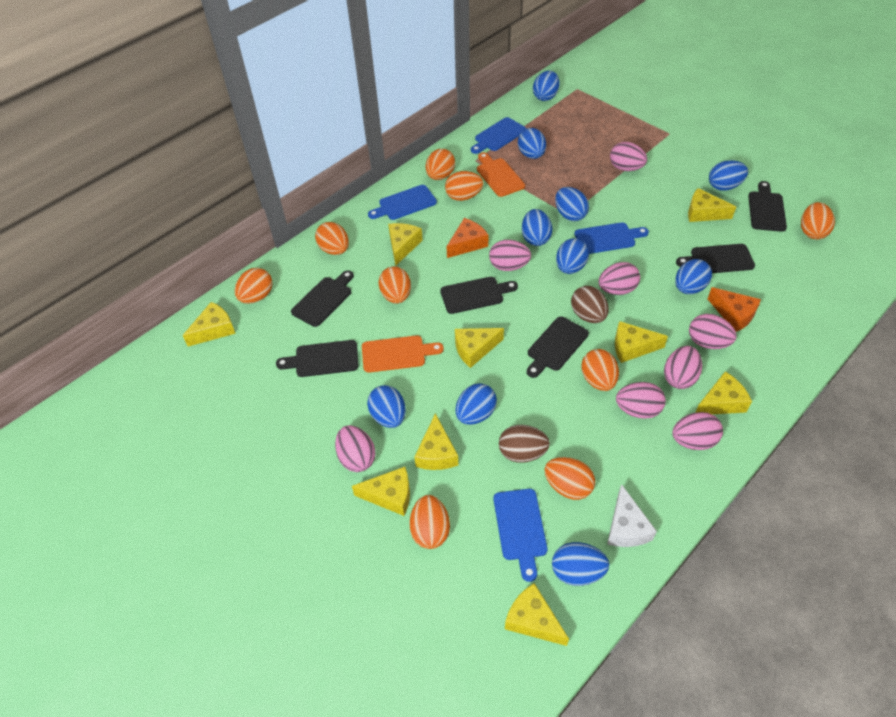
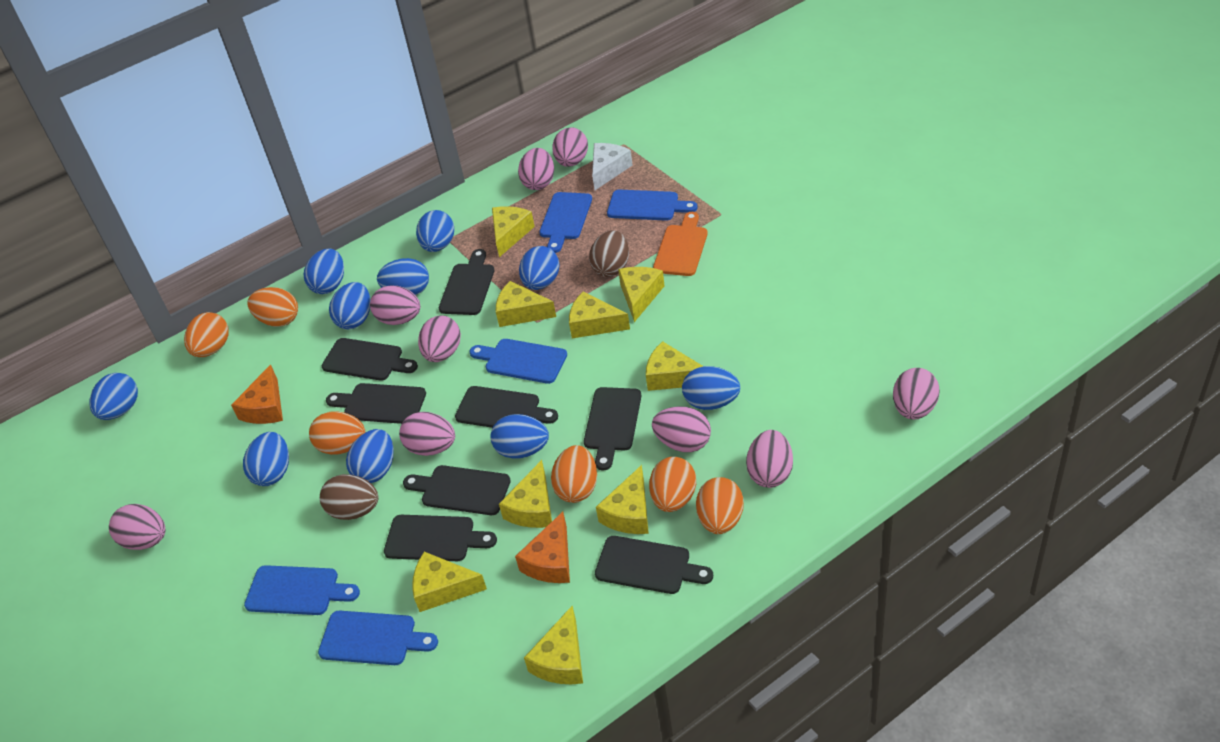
black cutting board: [276,340,359,377] [291,270,354,327] [440,277,518,314] [527,317,589,378] [676,244,755,273] [748,181,787,232] = 6 -> [322,338,418,381] [326,383,426,424] [384,515,497,561] [403,465,511,515] [439,249,494,315] [455,386,558,428] [584,387,641,470] [595,536,713,594] = 8
blue cutting board: [368,185,437,220] [471,117,526,154] [493,489,547,582] [574,222,649,254] = 4 -> [244,565,360,615] [318,611,438,665] [469,339,567,384] [539,192,592,253] [607,190,698,221] = 5
orange cutting board: [362,335,444,373] [477,152,525,197] = 2 -> [653,212,708,276] = 1
orange egg: [235,268,273,304] [315,222,349,255] [378,266,411,304] [409,495,450,549] [426,149,455,180] [445,171,483,201] [545,457,595,500] [581,349,619,391] [801,202,835,239] = 9 -> [184,312,229,357] [248,287,298,327] [309,411,366,455] [551,445,597,503] [649,457,696,512] [696,477,744,534] = 6
pink egg: [335,425,376,472] [489,240,531,271] [599,262,640,295] [610,142,647,171] [616,382,666,419] [664,346,702,389] [672,412,723,450] [689,314,737,349] = 8 -> [109,504,165,550] [370,286,420,325] [399,412,455,456] [418,315,461,362] [518,148,554,190] [552,127,588,167] [652,406,711,452] [746,430,793,488] [893,368,940,420] = 9

